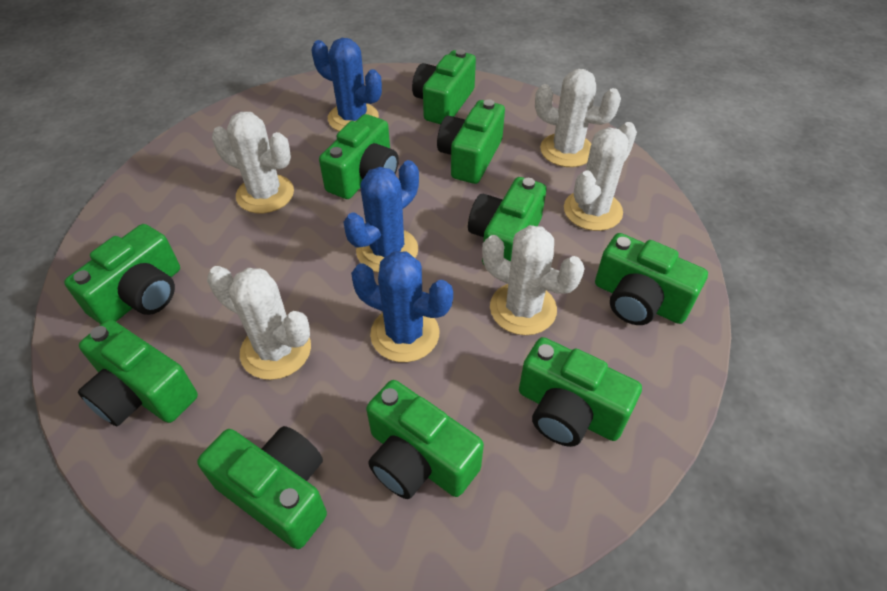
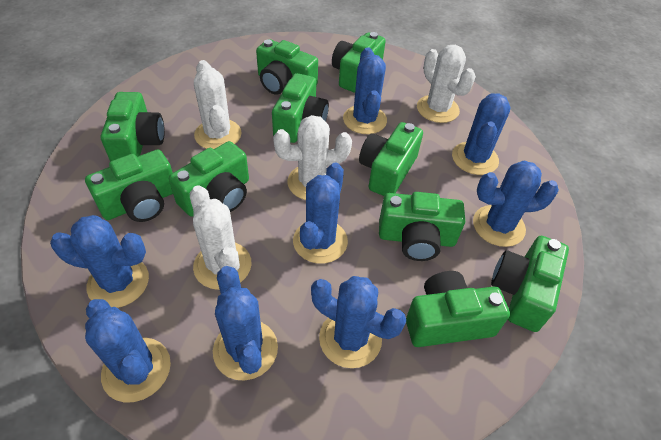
blue cactus: [312,38,382,131] [343,160,419,273] [351,251,453,362] = 3 -> [50,215,149,308] [85,299,171,403] [213,266,278,381] [293,162,348,264] [311,276,406,368] [343,47,387,134] [452,93,511,175] [473,161,559,247] = 8
white cactus: [207,266,311,380] [212,112,294,213] [482,225,585,335] [535,69,621,167] [564,122,637,231] = 5 -> [190,185,251,290] [194,60,241,149] [273,115,352,200] [417,45,476,123] = 4

